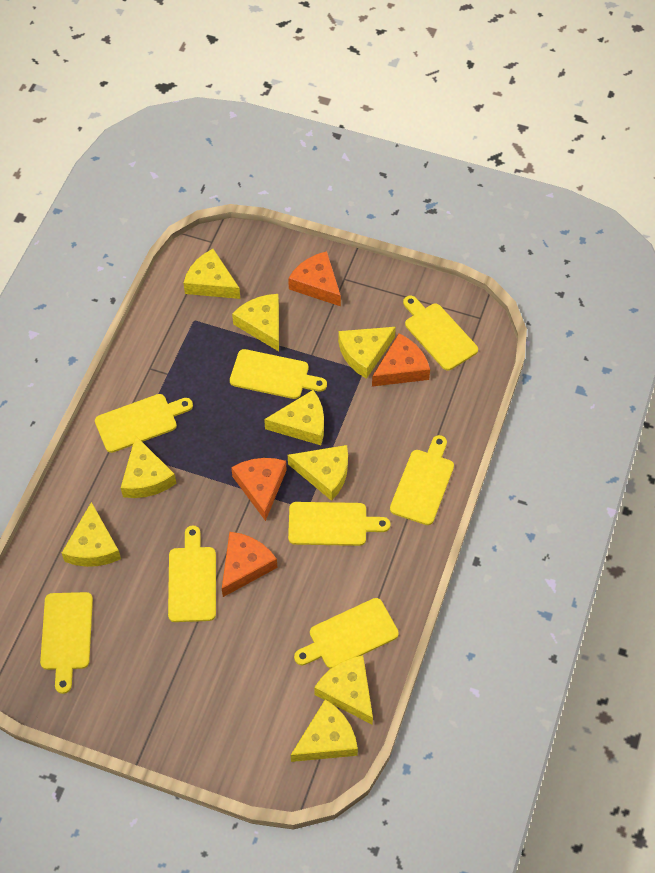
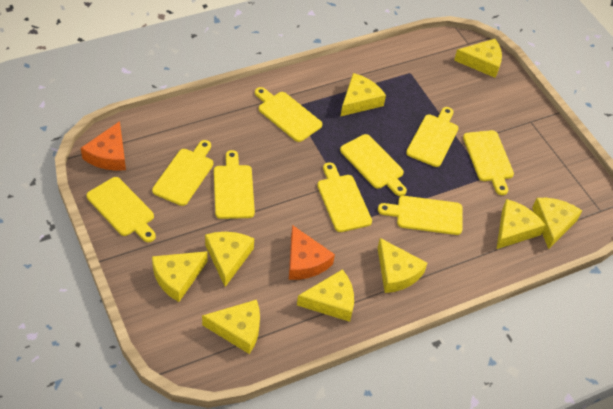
orange cheese: [222,532,278,597] [231,458,287,521] [288,251,341,306] [372,333,430,387] = 4 -> [81,121,126,171] [289,225,335,280] = 2
yellow cutting board: [40,592,93,694] [95,394,193,453] [168,526,216,622] [230,349,327,399] [288,502,391,546] [294,598,399,668] [390,435,454,525] [403,296,478,371] = 8 -> [86,177,156,242] [152,140,213,206] [214,150,255,219] [255,87,322,142] [317,162,372,232] [340,134,407,196] [378,196,463,235] [406,107,458,167] [463,130,514,195] = 9

